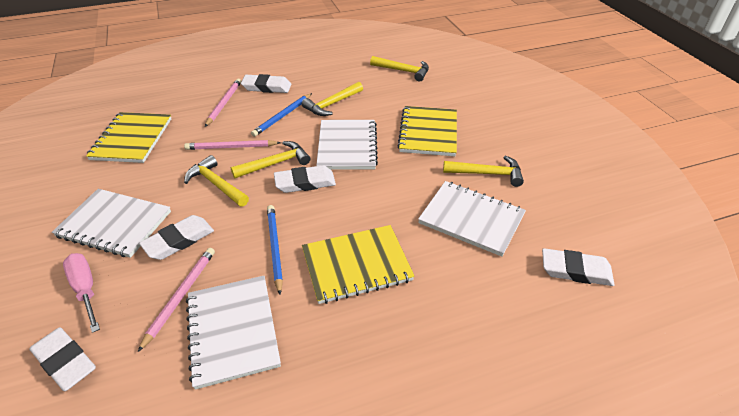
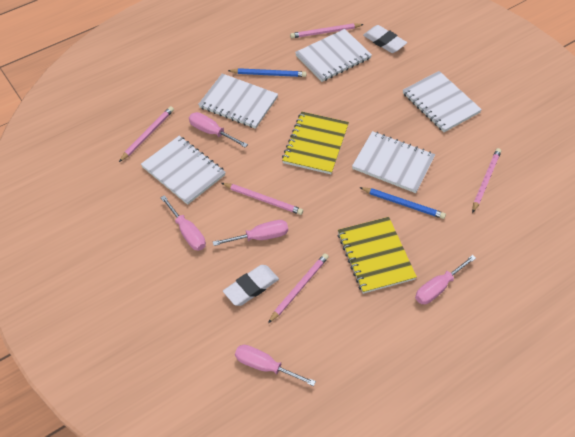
pink pencil: [138,248,215,352] [184,140,281,150] [205,78,241,127] = 3 -> [119,106,174,162] [222,183,303,215] [268,253,329,323] [290,23,364,38] [472,148,501,213] = 5
pink screwdriver: [63,253,100,333] = 1 -> [160,195,206,251] [189,112,248,147] [213,220,288,246] [235,345,316,386] [415,255,476,304] = 5
white eraser: [29,327,96,391] [139,215,214,260] [241,74,291,93] [274,165,336,193] [542,248,615,286] = 5 -> [223,265,279,306] [363,25,407,53] = 2
white notebook: [52,189,171,258] [186,276,281,390] [316,120,378,170] [418,181,526,257] = 4 -> [141,136,226,205] [198,73,278,129] [295,29,372,82] [352,131,435,193] [403,71,482,132] = 5
yellow hammer: [184,155,249,207] [230,141,310,178] [302,82,363,116] [370,56,429,82] [443,156,524,187] = 5 -> none = 0
yellow notebook: [86,112,171,163] [302,225,415,304] [397,106,457,156] = 3 -> [282,111,349,174] [338,217,417,294] = 2

